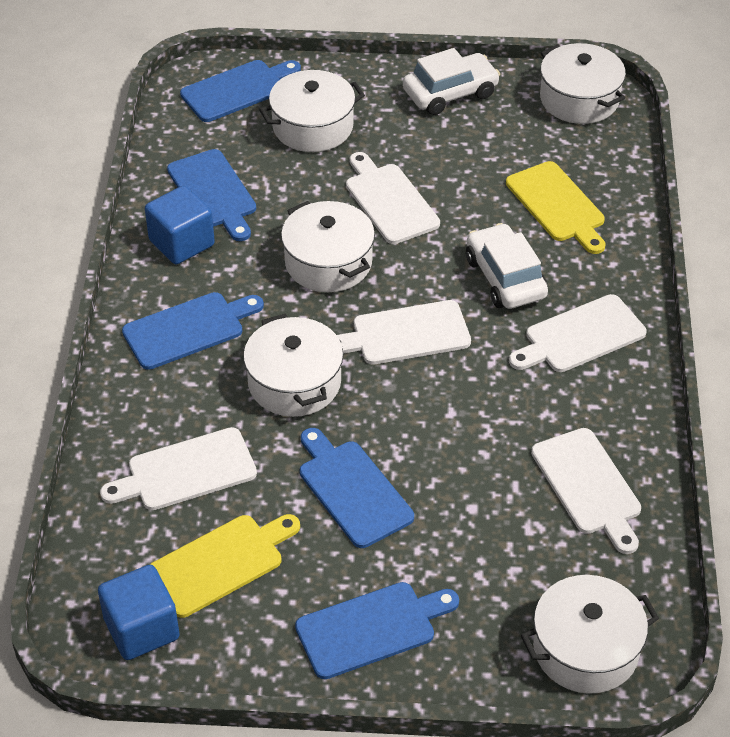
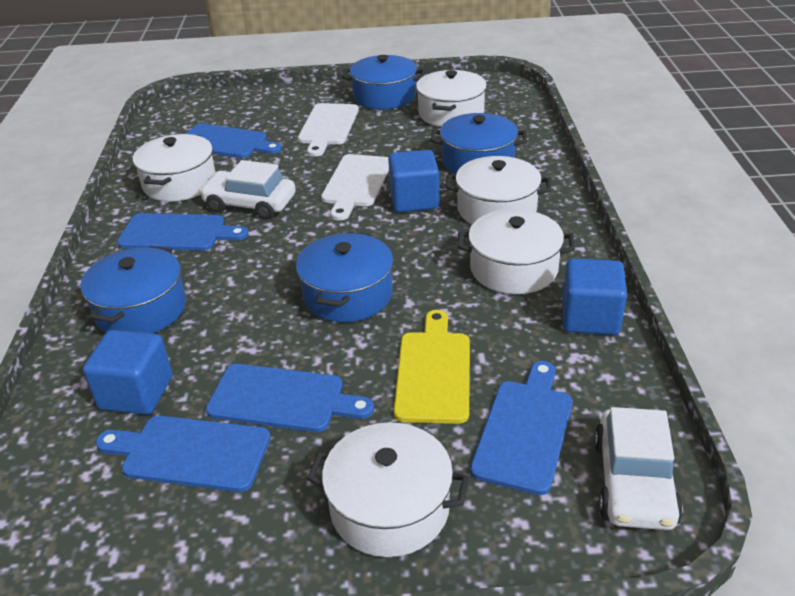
blue cube: [98,565,180,660] [145,186,215,264] = 2 -> [83,330,173,415] [388,150,440,212] [562,258,627,335] = 3
blue pot: none = 0 -> [80,246,186,333] [296,232,394,322] [342,55,425,109] [431,113,527,174] = 4
white cutting board: [100,427,257,510] [337,300,471,365] [346,152,440,244] [509,294,647,372] [531,428,641,554] = 5 -> [298,103,359,157] [321,154,389,221] = 2
yellow cutting board: [149,514,300,618] [506,161,605,254] = 2 -> [394,310,470,424] = 1

